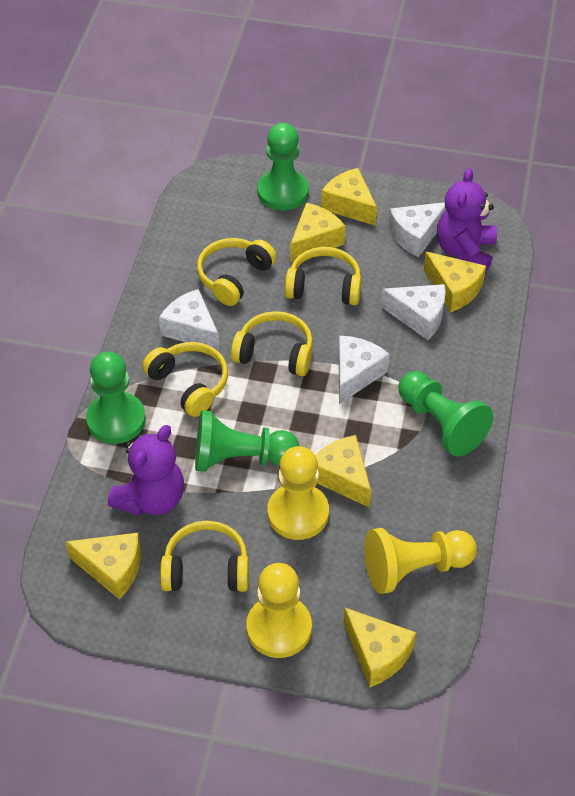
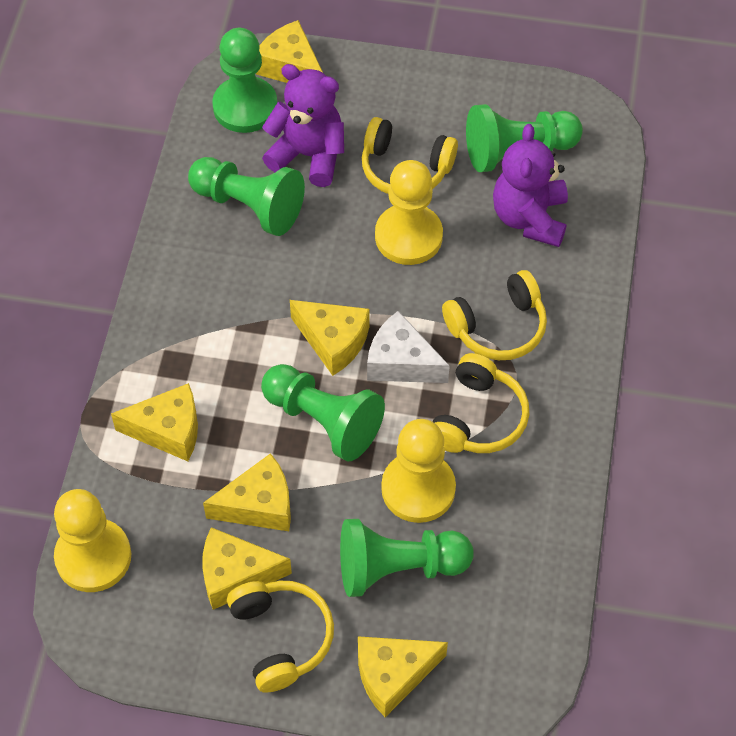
green pawn: [86,352,146,444] [195,410,299,472] [257,123,309,211] [398,371,493,457] = 4 -> [188,157,305,236] [212,28,277,133] [261,364,385,461] [340,519,474,597] [466,104,583,172] = 5
white cheese: [159,289,220,352] [338,336,390,404] [381,284,446,340] [388,202,446,257] = 4 -> [367,311,450,383] = 1
yellow headphones: [142,342,228,417] [160,521,249,592] [197,238,277,306] [231,311,313,376] [285,247,362,305] = 5 -> [227,581,334,693] [362,117,458,194] [432,353,529,453] [442,270,547,360] = 4

